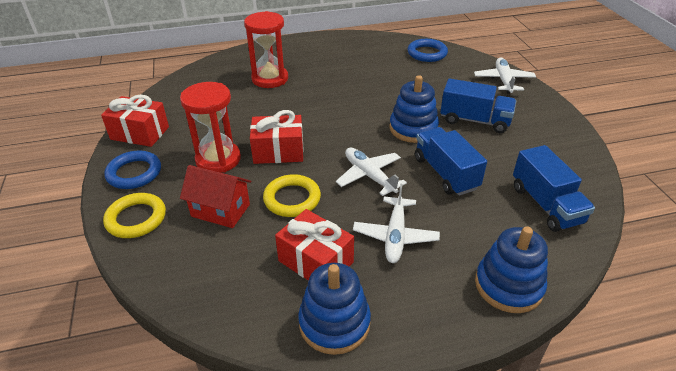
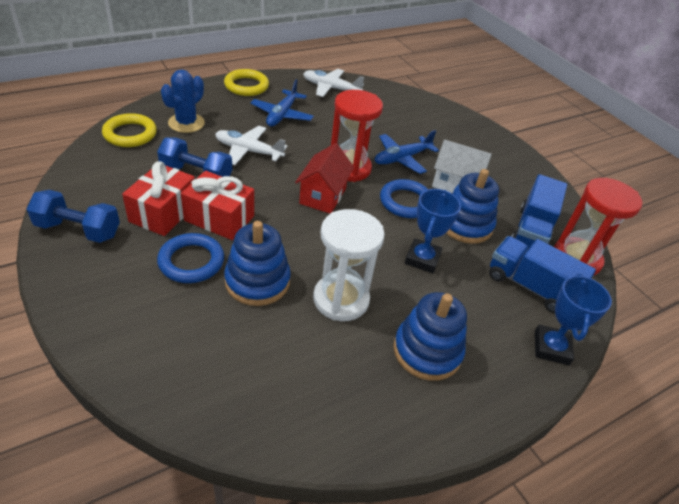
blue cactus: none = 0 -> [161,69,205,133] = 1
blue dumbbell: none = 0 -> [27,190,120,243] [157,137,232,177] = 2
blue plane: none = 0 -> [251,79,314,126] [374,130,439,174] = 2
blue trophy: none = 0 -> [405,189,461,273] [535,274,612,365] = 2
blue truck: [415,127,487,196] [440,78,516,133] [513,145,595,232] = 3 -> [489,236,596,313] [511,174,567,249] = 2
red gift: [101,95,169,147] [250,110,304,164] [275,209,354,280] = 3 -> [122,161,195,236] [181,171,254,240] = 2
white hourglass: none = 0 -> [313,209,385,321] = 1
white house: none = 0 -> [432,140,492,193] = 1
white plane: [336,148,407,196] [353,184,440,263] [474,57,536,94] = 3 -> [215,126,288,165] [303,69,364,97] = 2

